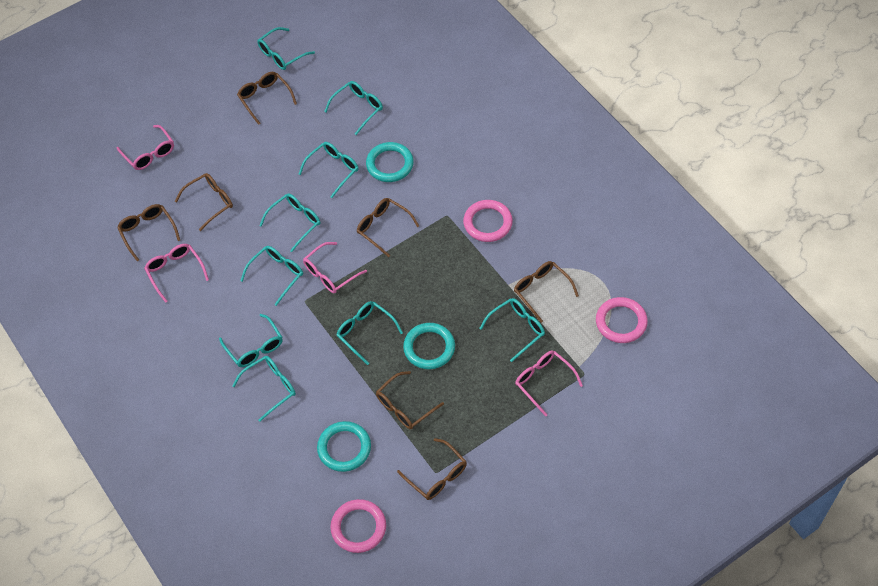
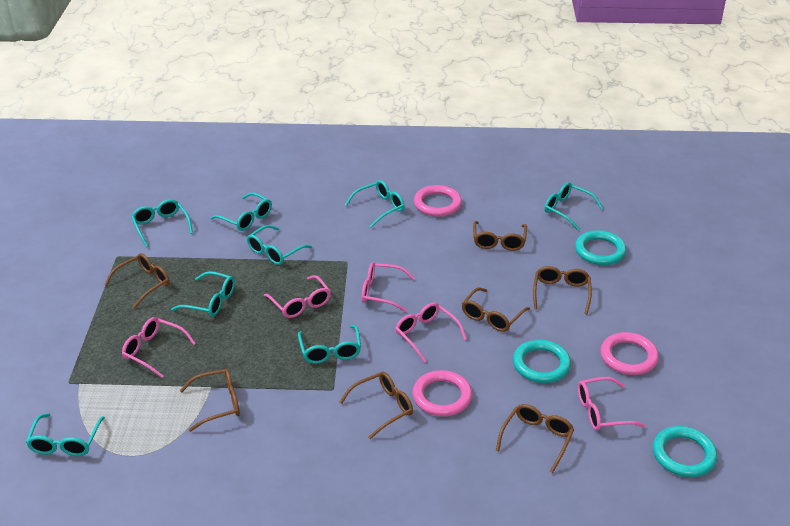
pink glasses: [117,125,174,170] [144,244,209,303] [303,242,367,293] [515,351,583,416] = 4 -> [122,317,196,378] [264,275,331,318] [361,262,416,312] [395,302,467,362] [578,377,645,431] = 5
turquoise glasses: [219,314,283,367] [232,356,296,422] [241,246,303,306] [257,27,315,70] [259,194,320,252] [299,142,359,198] [324,81,383,135] [337,301,403,365] [479,298,545,362] = 9 -> [26,413,105,456] [131,199,193,247] [171,271,235,317] [210,192,272,231] [247,225,312,265] [298,325,361,364] [345,180,405,228] [544,182,603,230] = 8

